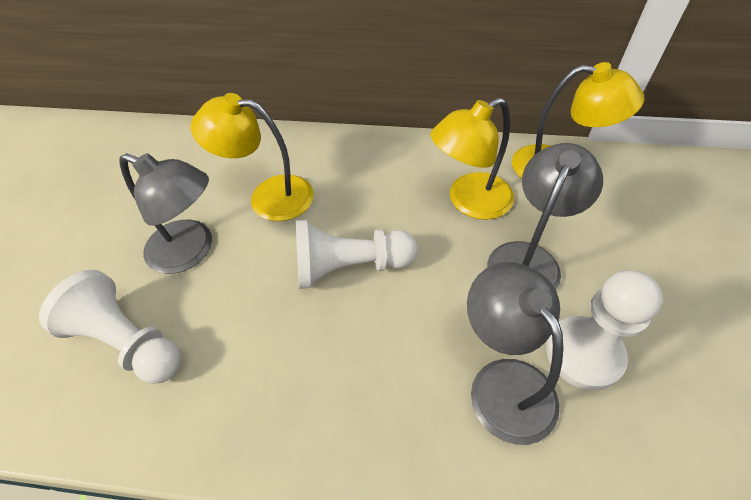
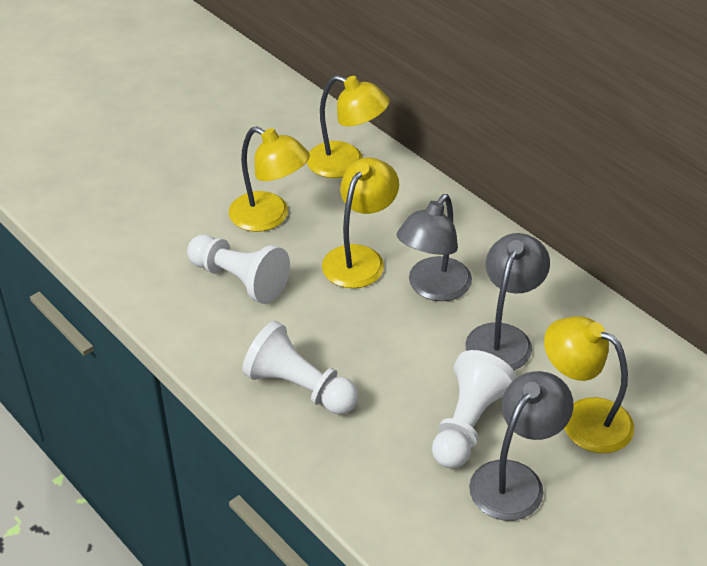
yellow lamp: [191,93,314,221] [431,98,514,220] [512,62,644,179] = 3 -> [229,126,310,232] [307,75,390,178] [322,158,399,288] [544,316,634,453] = 4

